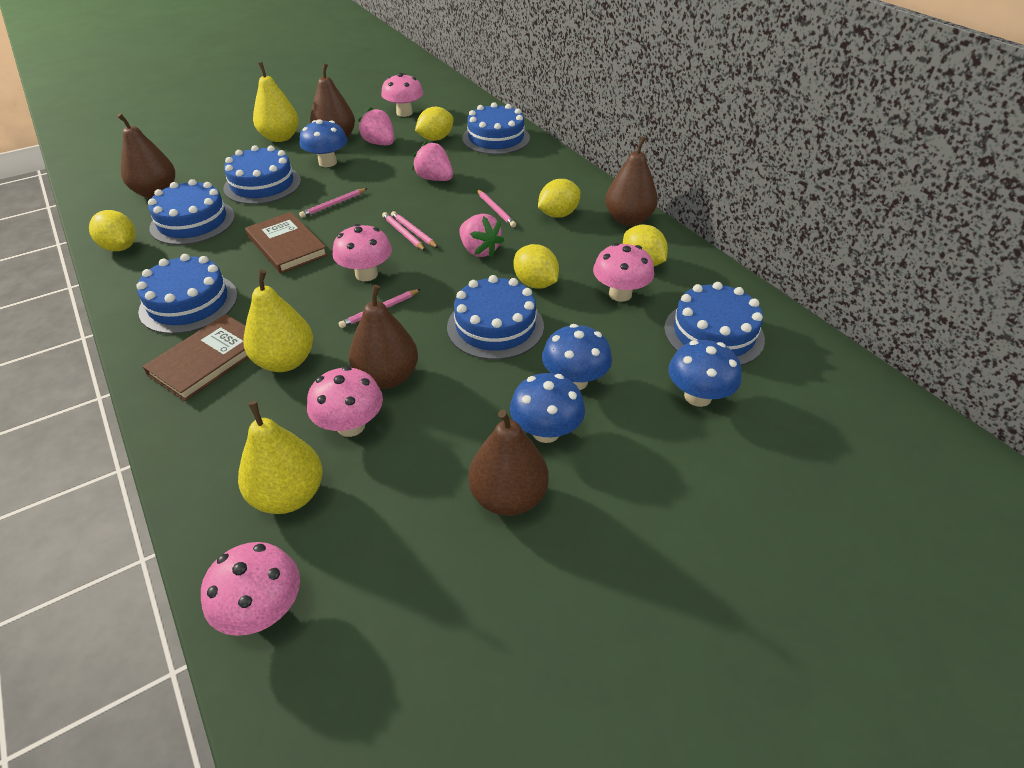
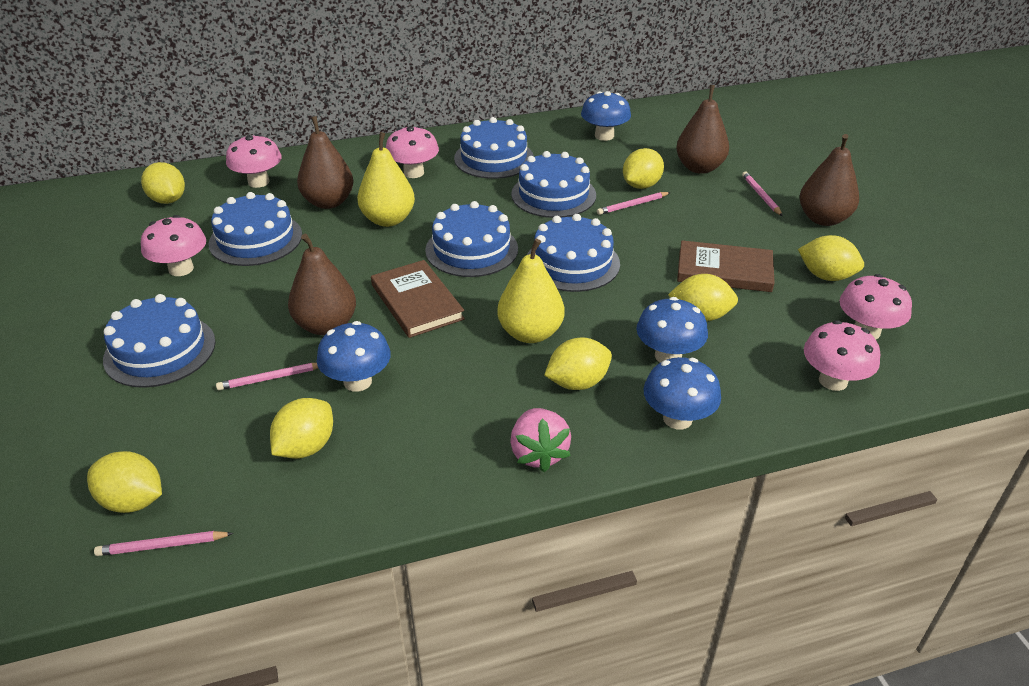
brown pear: [117,113,175,198] [310,63,355,138] [349,285,418,389] [468,410,549,516] [605,136,658,226] = 5 -> [288,234,356,335] [297,116,354,209] [676,85,729,174] [800,134,859,226] = 4
pink pencil: [299,188,367,218] [339,289,421,328] [382,212,426,251] [391,211,438,248] [477,190,516,227] = 5 -> [94,531,234,556] [216,363,318,390] [597,192,671,215] [742,172,783,216] = 4
pink strawberry: [358,107,394,145] [412,141,453,181] [459,214,504,258] = 3 -> [510,408,571,472] = 1
yellow lemon: [89,210,136,251] [415,107,454,141] [514,244,559,289] [538,179,580,218] [623,224,668,266] = 5 -> [87,451,162,513] [141,162,185,204] [270,398,333,459] [544,337,612,390] [623,148,664,189] [668,274,738,321] [798,235,864,281] = 7
yellow pear: [238,401,323,514] [244,270,313,372] [253,62,299,142] = 3 -> [357,132,415,227] [497,239,564,343] = 2

